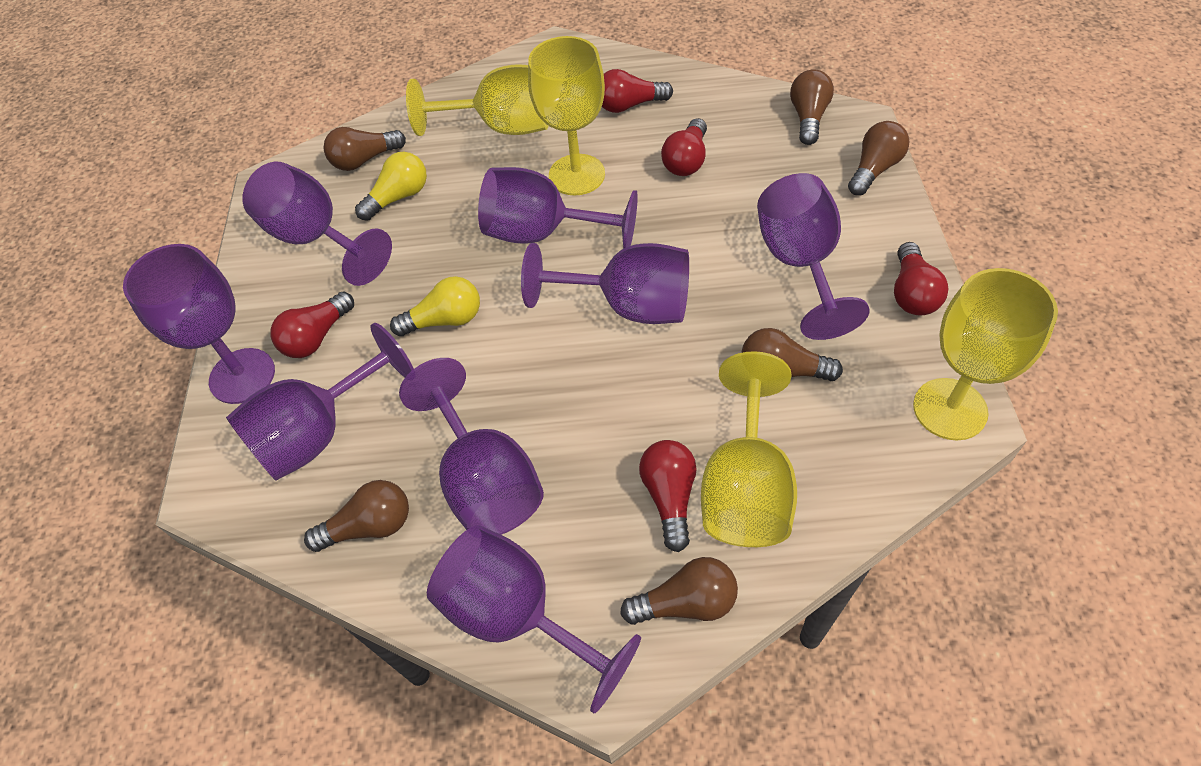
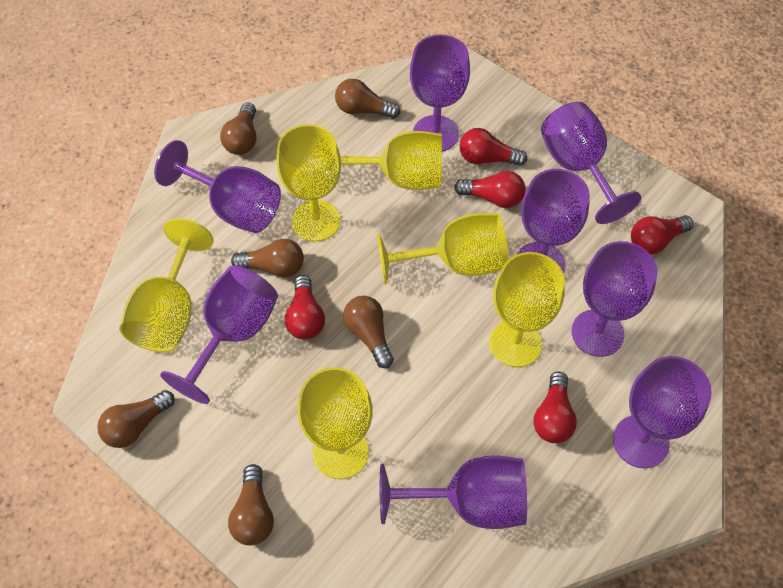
yellow goblet: [406,64,548,136] [528,36,605,195] [701,351,797,547] [913,268,1058,440] = 4 -> [119,218,214,352] [276,124,341,242] [297,367,373,479] [340,131,442,190] [377,213,508,284] [489,252,565,367] = 6
yellow light bulb: [355,152,427,221] [390,276,480,336] = 2 -> none = 0

